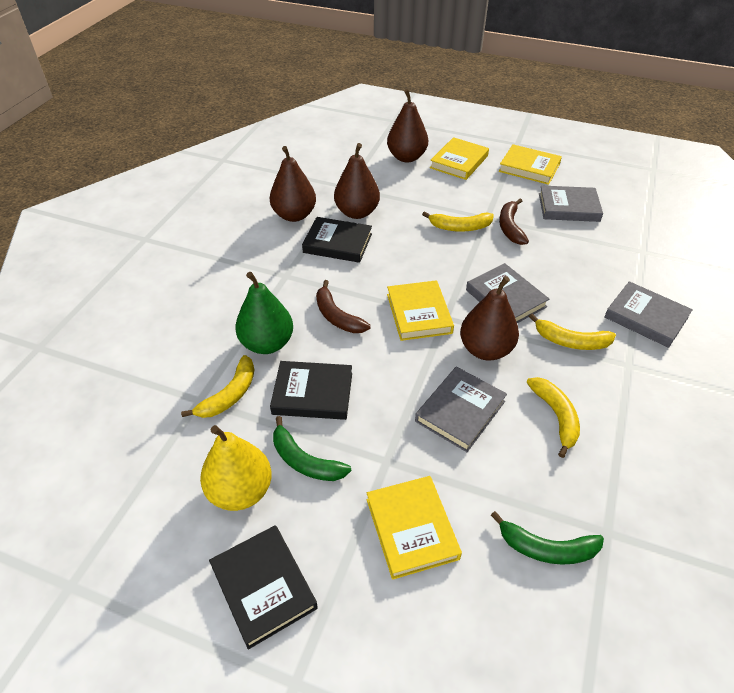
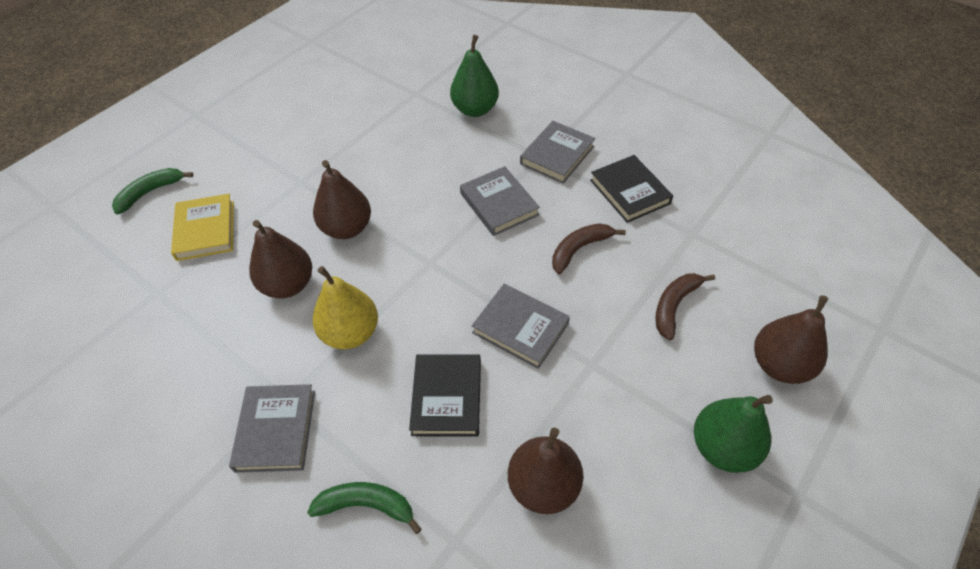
black book: [209,525,318,650] [270,361,352,420] [302,217,372,263] = 3 -> [409,354,481,437] [590,155,673,223] = 2
green pear: [235,272,293,354] = 1 -> [450,35,499,117] [694,395,773,473] = 2
yellow banana: [181,355,254,418] [422,211,494,232] [527,377,580,458] [529,313,616,350] = 4 -> none = 0
yellow book: [367,476,462,580] [387,280,454,341] [430,137,489,180] [499,144,562,185] = 4 -> [171,194,234,261] = 1

